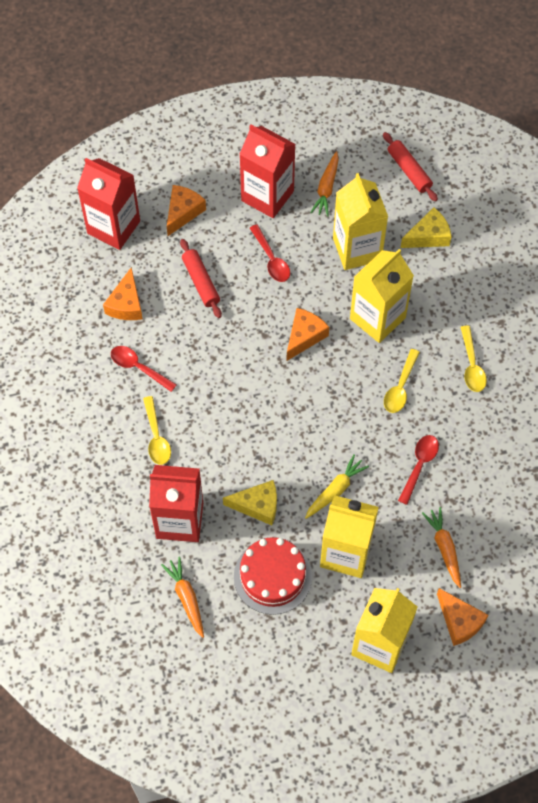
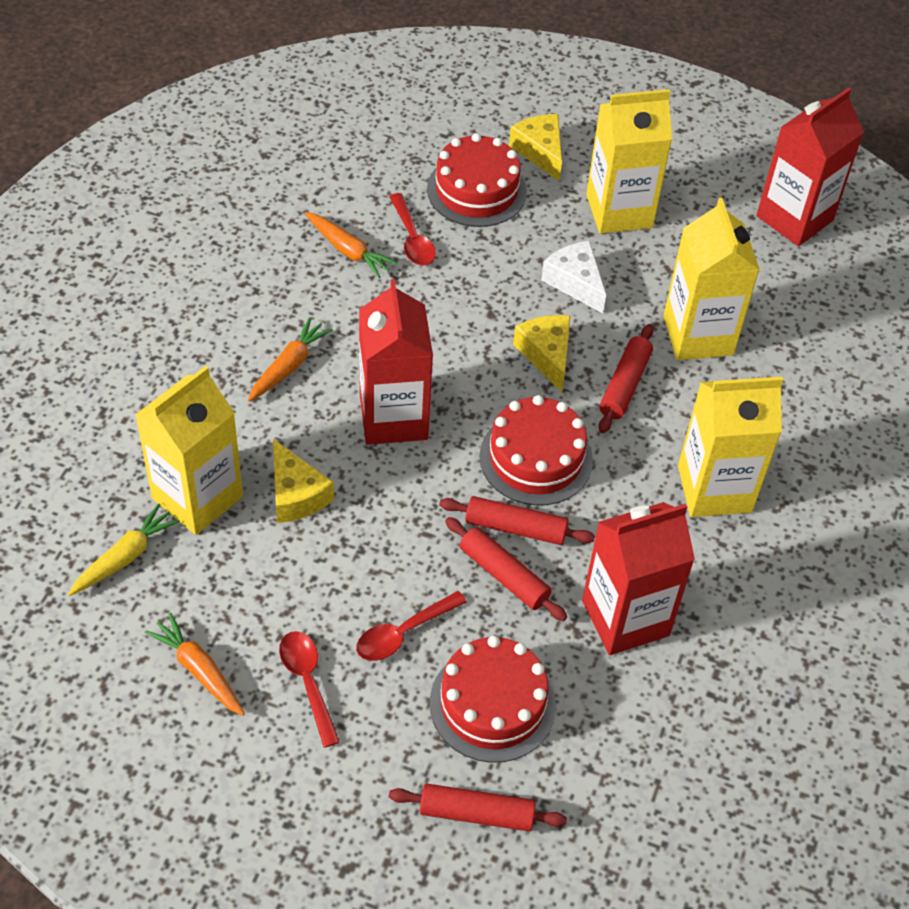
orange cheese: [103,267,143,320] [167,185,206,236] [287,308,329,361] [437,588,489,646] = 4 -> none = 0
red cake: [234,537,312,615] = 1 -> [427,133,527,227] [430,636,556,763] [479,395,593,506] = 3
red rolling pin: [180,239,222,318] [383,132,438,201] = 2 -> [389,783,567,831] [439,496,595,545] [445,517,567,621] [599,324,653,433] = 4
white cheese: none = 0 -> [541,241,606,314] = 1
yellow cheese: [223,480,277,525] [400,207,452,248] = 2 -> [273,439,334,523] [509,114,562,181] [513,315,570,392] = 3
yellow spoon: [143,396,171,465] [384,349,420,413] [461,326,487,392] = 3 -> none = 0

